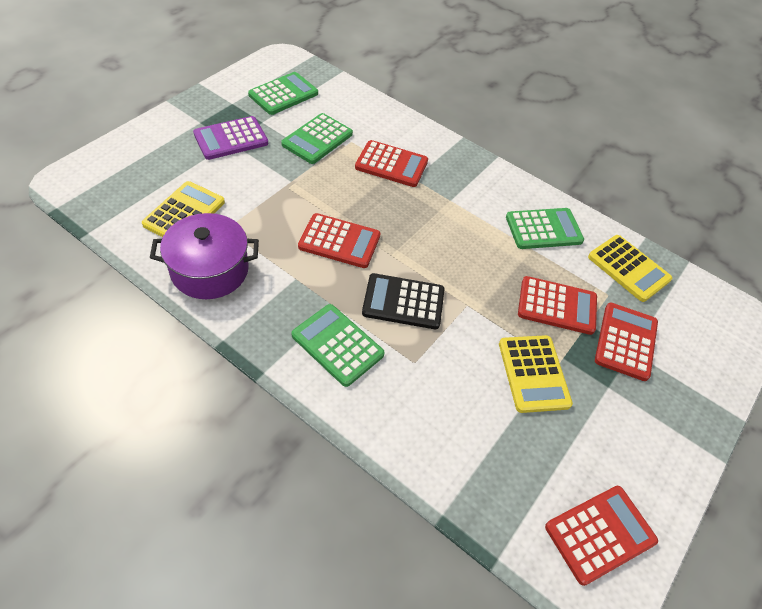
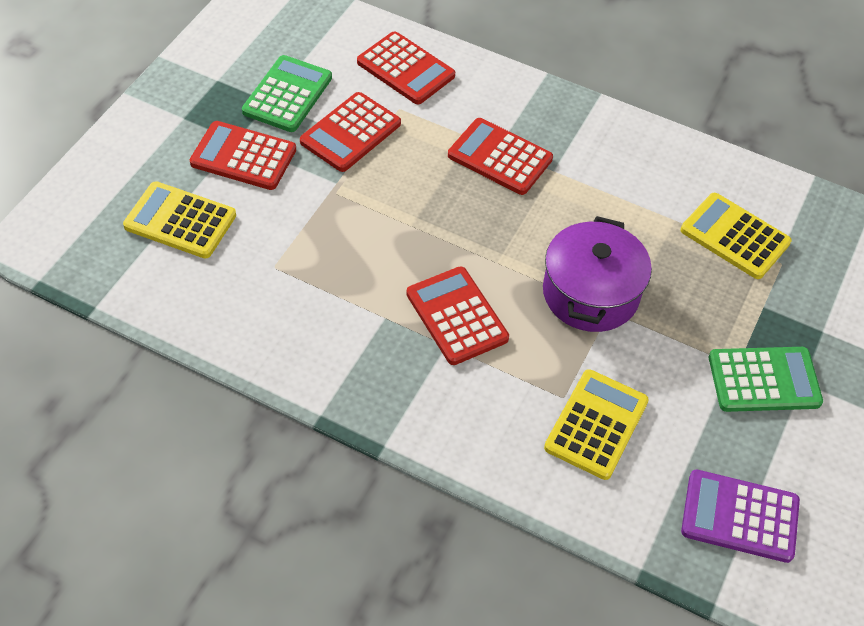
black calculator: [362,273,445,329] = 1 -> none = 0
green calculator: [248,72,318,115] [281,113,353,164] [291,304,385,387] [506,208,584,249] = 4 -> [242,55,332,132] [709,347,823,412] = 2

